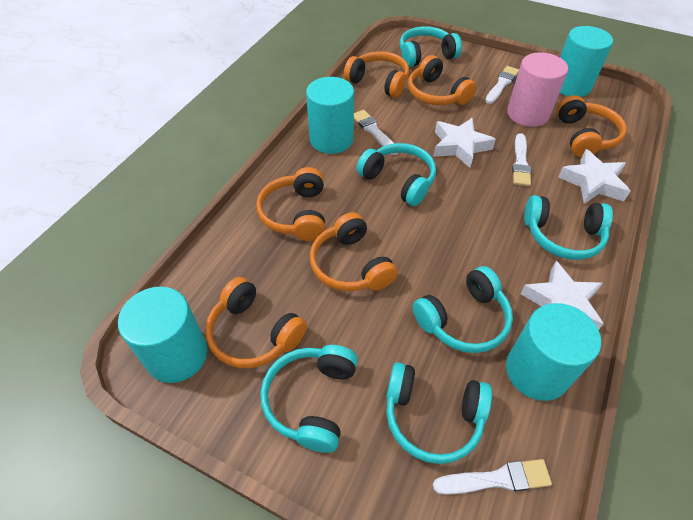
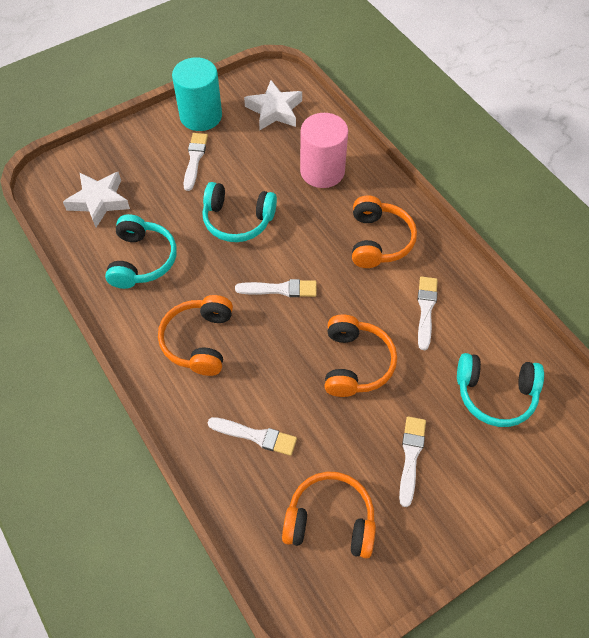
orange headphones: [205,277,307,368] [256,167,326,241] [310,212,398,291] [344,51,409,98] [408,55,477,105] [557,95,627,157] = 6 -> [158,295,233,376] [282,472,376,559] [325,315,397,397] [352,195,417,268] = 4
turquoise cylinder: [118,287,208,383] [306,77,354,154] [506,303,601,401] [560,26,613,97] = 4 -> [172,57,222,131] = 1
turquoise headphones: [261,345,358,453] [357,143,436,206] [386,362,492,464] [400,26,462,67] [413,266,513,353] [524,195,613,260] = 6 -> [105,214,177,289] [202,182,277,242] [457,353,544,427] = 3
white brush: [354,110,398,155] [433,459,552,495] [485,66,519,104] [512,133,531,186] = 4 -> [183,133,208,191] [207,417,297,456] [235,279,317,297] [399,416,426,507] [418,277,438,350] = 5
white star: [433,117,496,168] [520,261,604,330] [558,149,630,204] = 3 -> [63,172,130,227] [244,80,302,130] = 2

